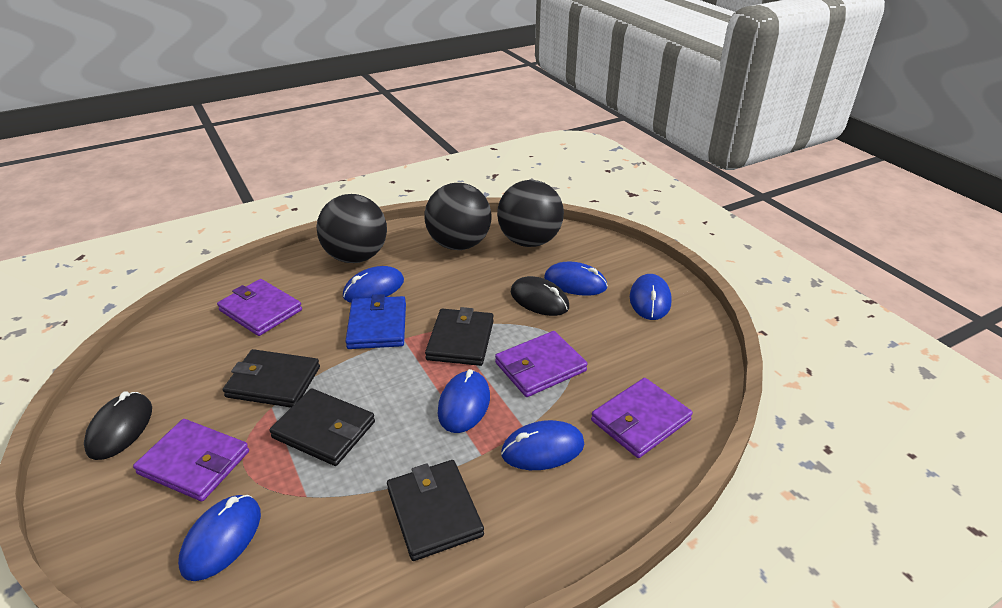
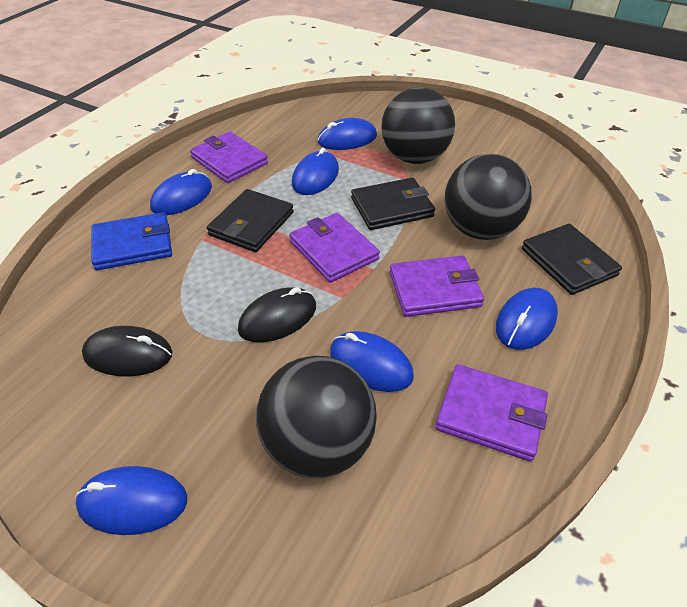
black wallet: [223,349,320,408] [269,388,375,466] [387,460,484,561] [425,307,494,366] = 4 -> [207,189,294,252] [351,178,435,230] [522,224,622,295] = 3

